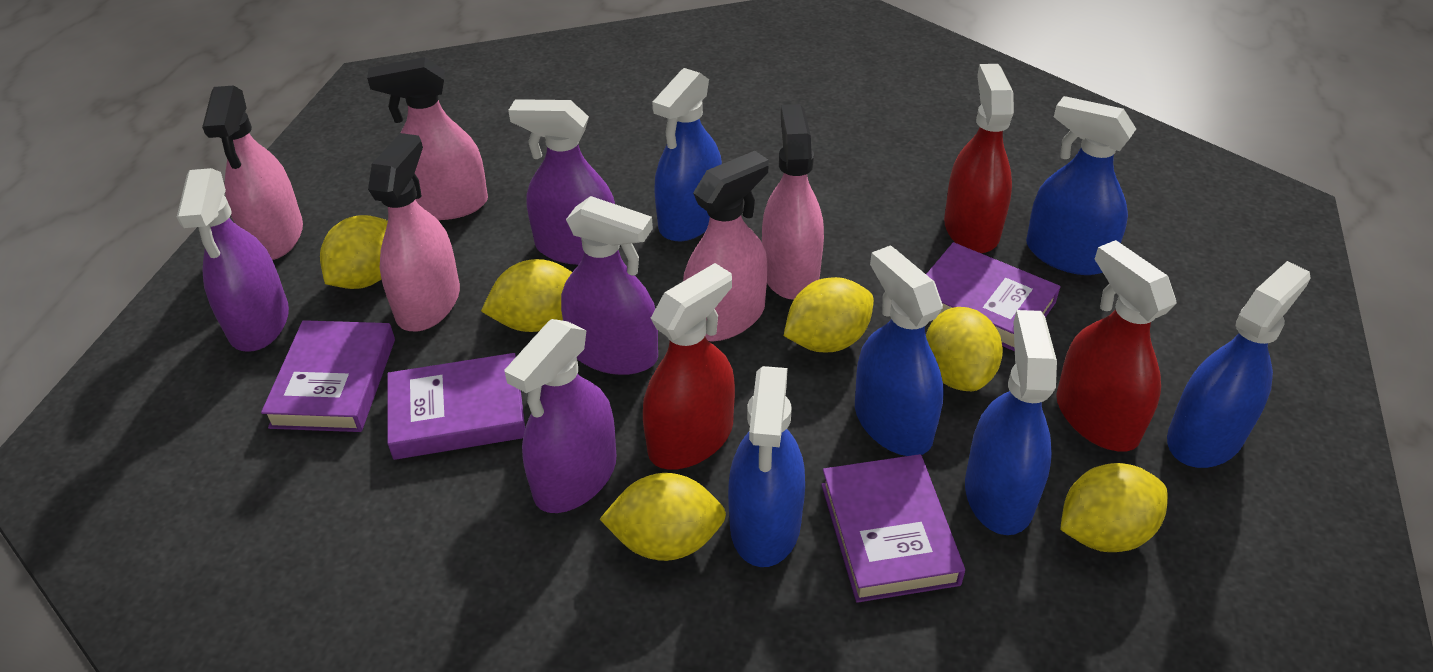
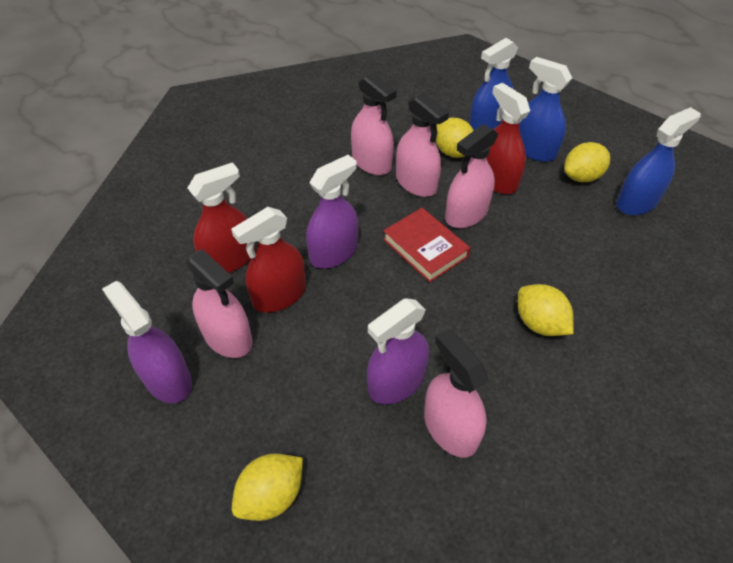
blue spray bottle: [652,68,722,241] [728,366,805,567] [855,245,944,456] [965,310,1057,535] [1026,96,1136,275] [1167,261,1311,468] = 6 -> [469,38,518,130] [519,57,572,162] [616,107,701,215] = 3
purple book: [261,320,395,432] [387,353,525,460] [821,454,965,603] [926,242,1060,351] = 4 -> none = 0
purple spray bottle: [177,168,289,351] [505,319,616,513] [508,99,615,265] [561,196,658,375] = 4 -> [102,281,192,403] [306,155,358,269] [367,298,429,404] = 3
red book: none = 0 -> [383,208,470,282] = 1
yellow lemon: [320,215,388,289] [481,259,572,332] [600,473,726,561] [784,277,874,352] [926,307,1003,391] [1060,463,1168,552] = 6 -> [232,454,303,521] [436,118,474,158] [518,284,574,336] [564,142,610,182] = 4

